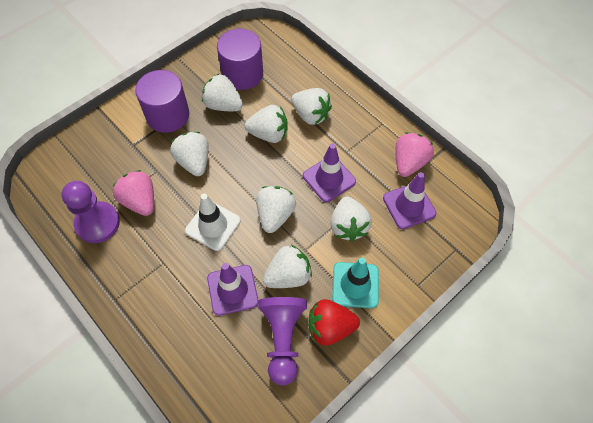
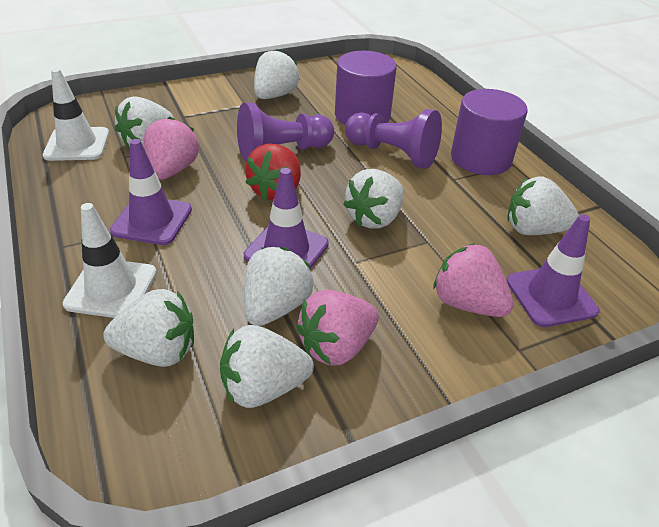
pink strawberry: [112,170,154,216] [395,132,434,177] = 2 -> [144,117,199,180] [296,290,379,365] [433,243,514,317] = 3
turquoise traffic cone: [332,258,379,308] = 1 -> none = 0
white traffic cone: [185,193,241,251] = 1 -> [43,68,109,161] [63,203,157,318] = 2

